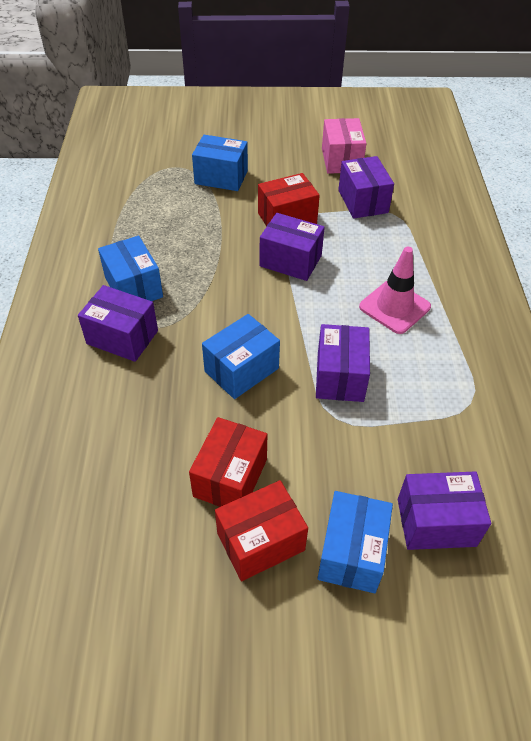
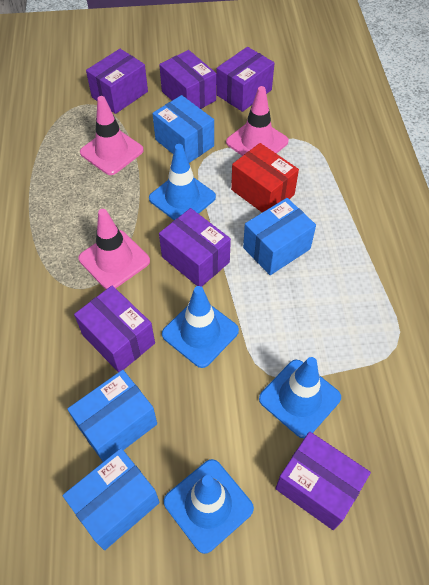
blue traffic cone: none = 0 -> [149,144,216,220] [162,286,239,368] [164,459,254,554] [259,357,341,438] = 4
pink box: [322,118,367,174] = 1 -> none = 0
pink traffic cone: [359,247,431,334] = 1 -> [79,209,150,289] [80,96,144,175] [226,86,289,156] = 3
purple box: [78,285,158,362] [260,213,325,281] [316,324,370,402] [338,156,394,219] [398,471,491,550] = 5 -> [74,286,155,372] [86,49,148,114] [159,50,216,109] [159,208,231,287] [217,47,274,112] [275,432,371,530] = 6
red box: [189,417,268,507] [215,480,308,581] [258,173,320,226] = 3 -> [231,143,299,213] = 1

